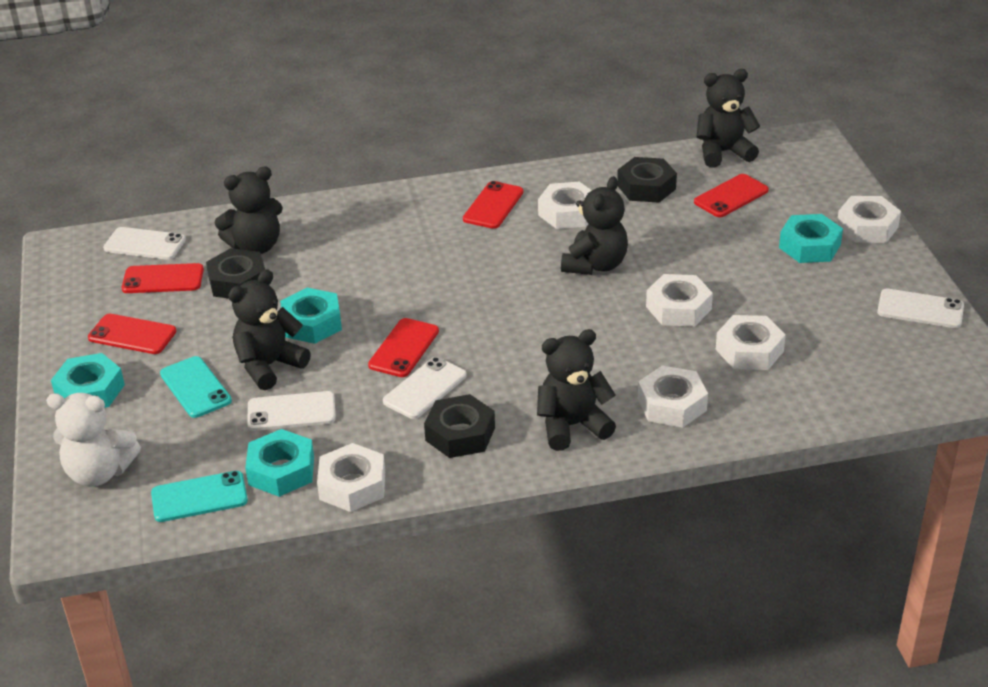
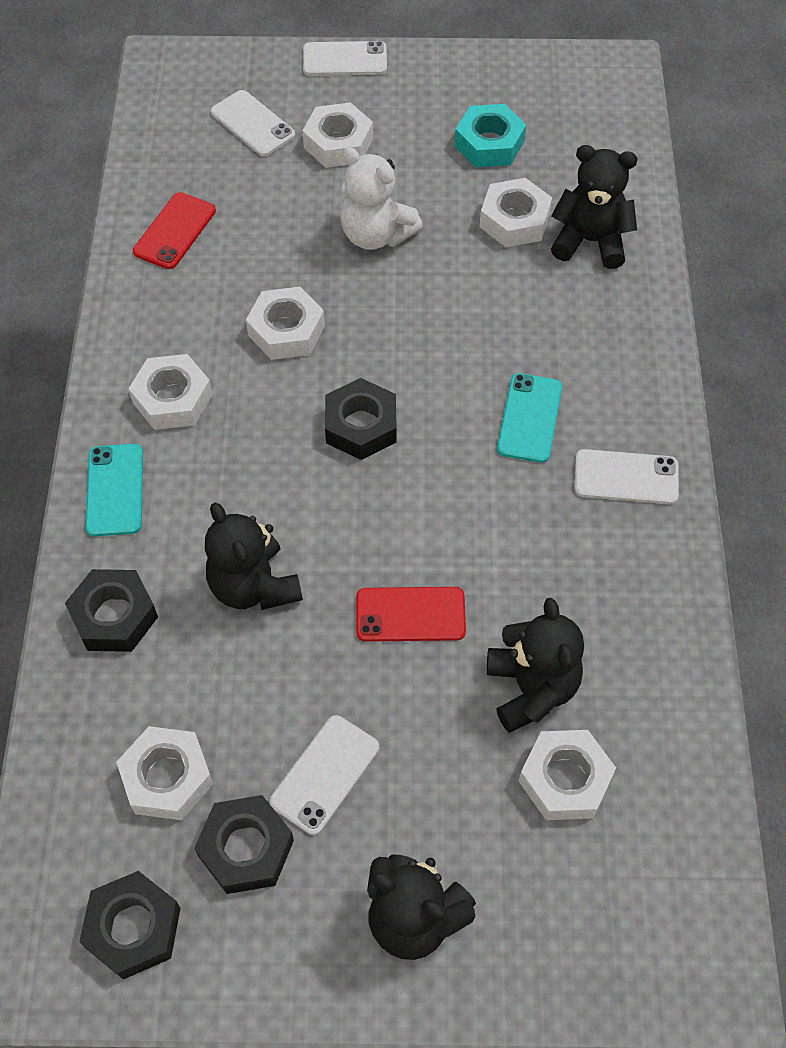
black nut: [206,248,265,298] [424,394,495,458] [617,157,677,203] = 3 -> [65,569,158,652] [79,871,181,979] [194,795,294,894] [325,378,397,460] = 4
black teddy bear: [214,166,283,254] [228,269,311,390] [537,329,616,451] [561,176,628,275] [697,69,760,168] = 5 -> [205,503,303,610] [367,855,476,960] [487,598,584,733] [551,145,638,269] = 4
red phone: [88,314,177,354] [122,263,204,293] [368,318,439,377] [463,181,523,229] [694,174,769,217] = 5 -> [133,192,216,269] [356,587,466,642] = 2
turquoise nut: [51,353,125,408] [245,429,314,497] [280,288,342,344] [779,214,843,263] = 4 -> [455,104,526,167] = 1

